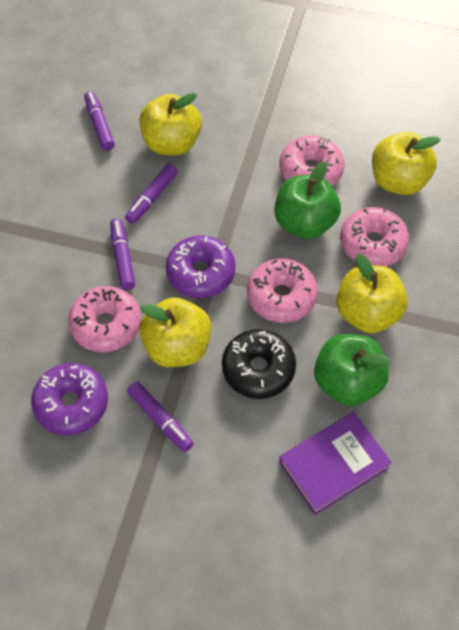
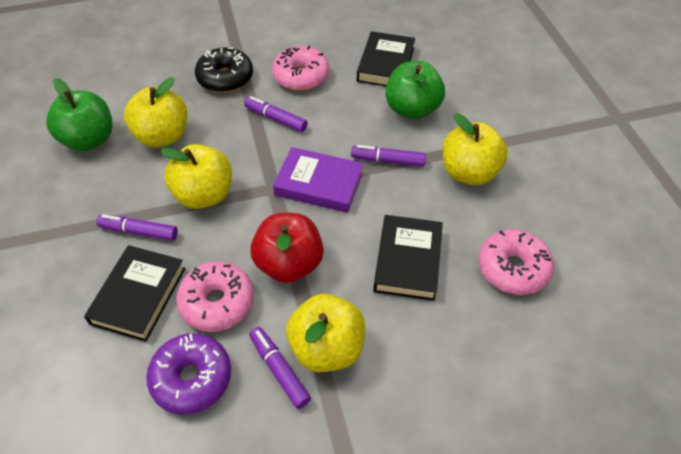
black book: none = 0 -> [84,245,186,342] [357,31,415,86] [373,215,443,301] = 3
pink donut: [68,286,141,353] [247,258,318,323] [279,136,345,186] [340,207,409,267] = 4 -> [176,261,254,332] [272,46,329,91] [478,229,554,295] = 3
purple donut: [31,363,108,435] [166,235,235,298] = 2 -> [146,333,231,414] = 1
red apple: none = 0 -> [250,213,324,283] = 1

